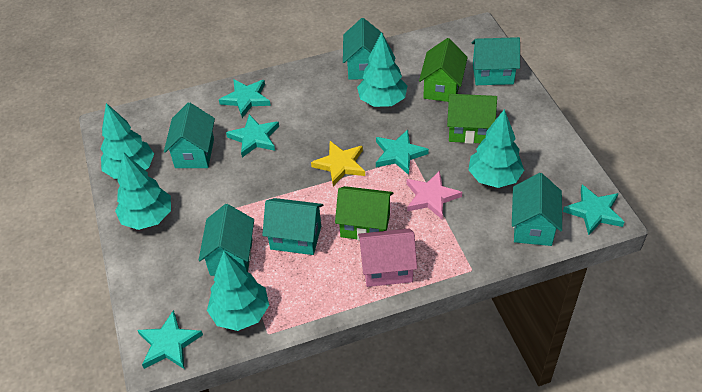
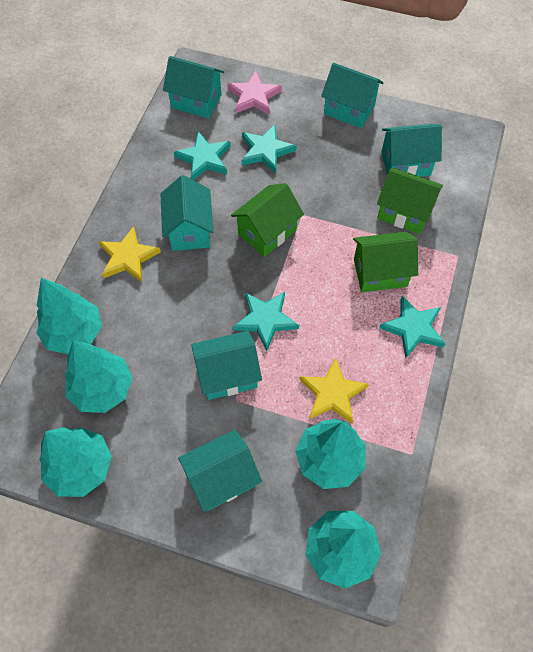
pink house: [358,228,417,287] = 1 -> none = 0
turquoise star: [138,310,203,369] [219,79,271,118] [226,114,279,157] [376,130,429,175] [563,185,624,235] = 5 -> [174,131,231,180] [233,292,299,351] [242,124,297,174] [379,296,445,359] = 4
yellow star: [311,141,365,186] = 1 -> [99,226,161,282] [300,358,369,424] = 2

